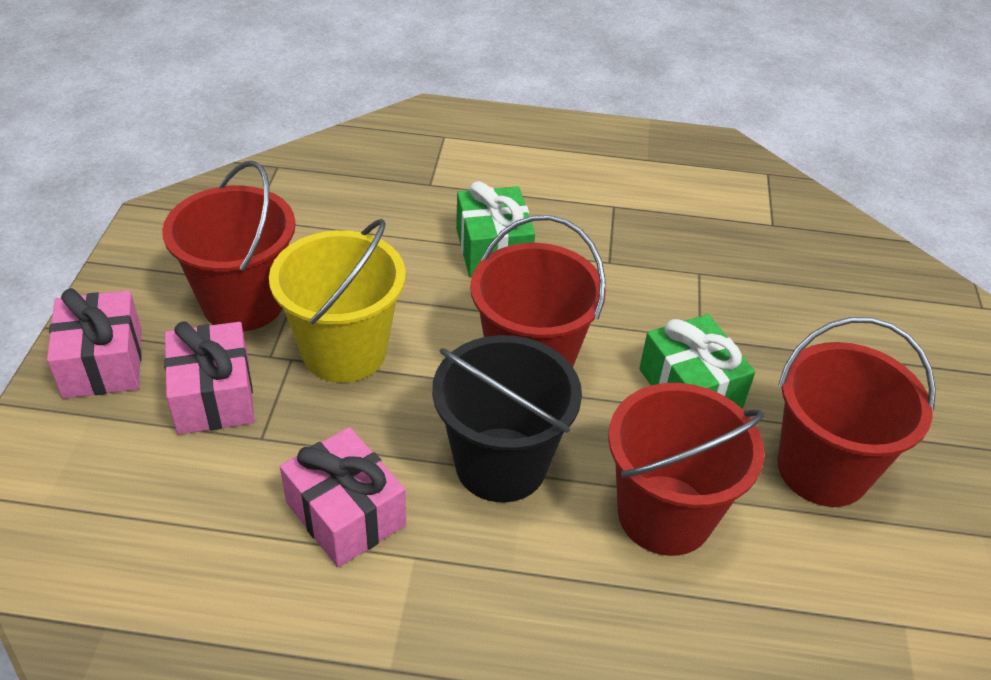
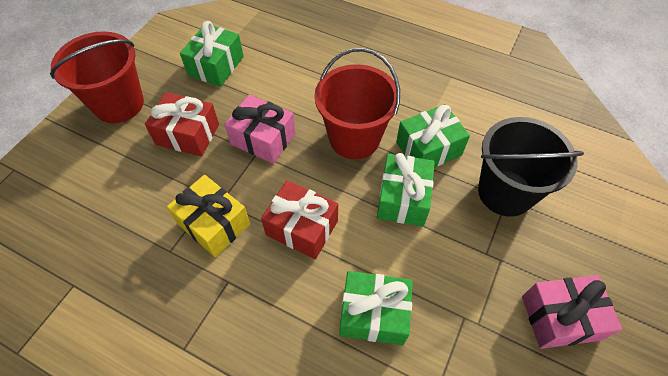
green gift: [456,181,535,277] [639,314,755,409] = 2 -> [180,21,244,87] [340,271,413,345] [377,153,435,226] [396,104,470,167] = 4
pink gift: [47,288,142,399] [164,321,255,435] [280,427,406,567] = 3 -> [224,94,296,164] [522,275,622,349] = 2
red bucket: [162,161,296,332] [470,215,606,367] [608,383,765,556] [777,317,936,507] = 4 -> [50,31,144,123] [314,48,400,159] = 2
red gift: none = 0 -> [145,92,219,156] [261,180,338,259] = 2
yellow bucket: [269,219,406,383] = 1 -> none = 0
yellow gift: none = 0 -> [167,175,250,257] = 1

